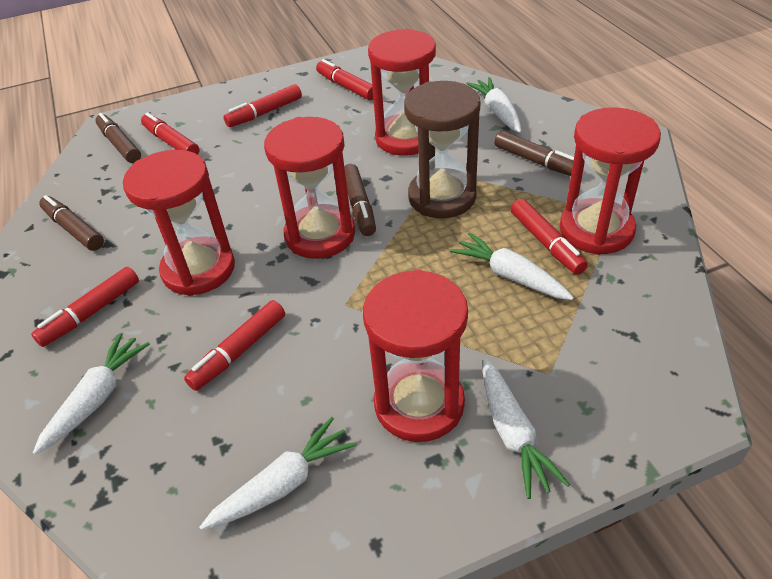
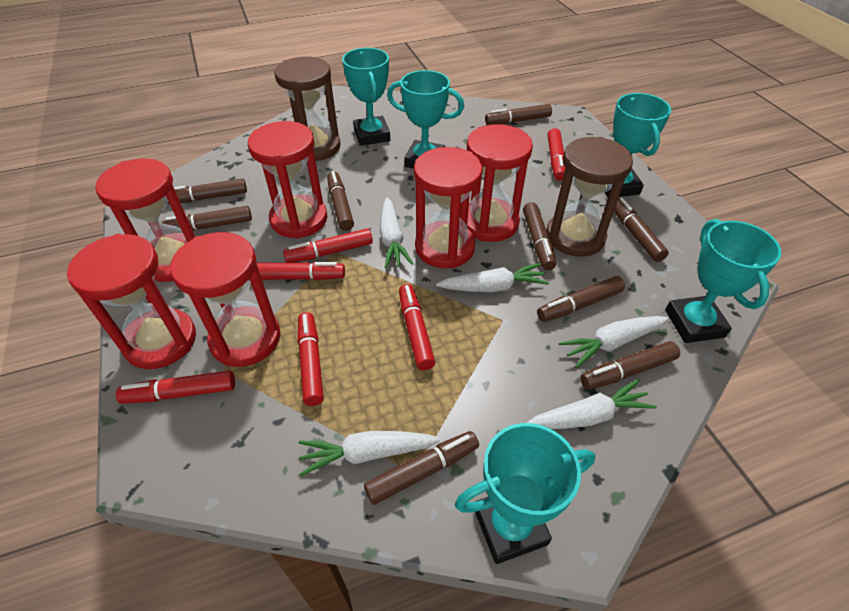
brown hourglass: [404,81,480,218] = 1 -> [274,57,340,161] [546,137,633,257] = 2
brown marker: [39,195,104,251] [95,113,141,163] [344,164,376,236] [494,131,574,176] = 4 -> [161,206,252,231] [168,178,247,204] [327,171,354,231] [364,431,479,505] [485,104,552,125] [523,202,556,270] [537,276,625,322] [580,341,680,390] [614,197,669,262] = 9
red hourglass: [123,150,235,296] [264,117,355,259] [363,269,468,442] [368,29,436,155] [560,107,661,255] = 5 -> [67,234,196,369] [95,159,195,282] [170,232,280,367] [248,121,327,239] [414,147,483,268] [467,124,533,242] = 6
turquoise trophy: none = 0 -> [342,48,390,146] [387,70,464,169] [455,423,596,564] [605,93,671,198] [665,219,781,343] = 5

